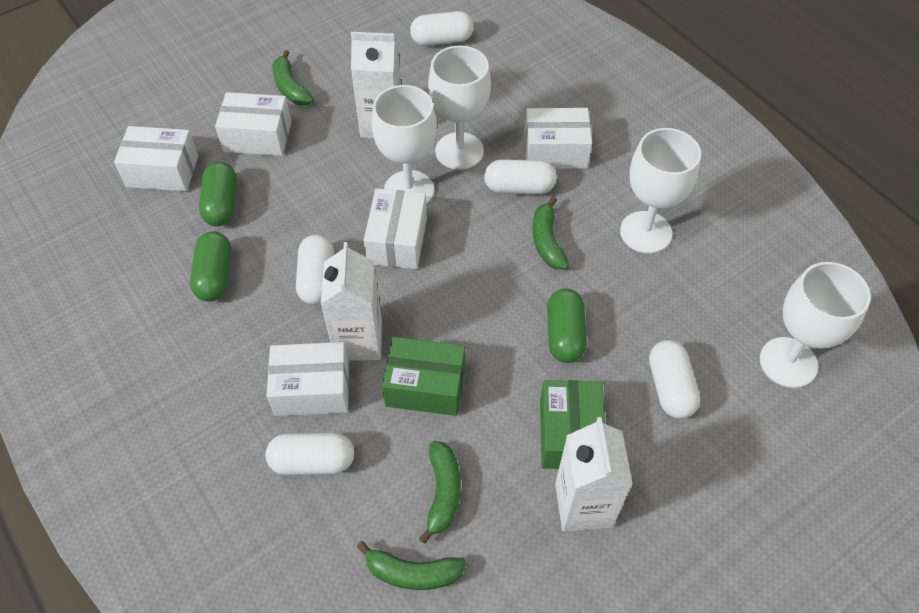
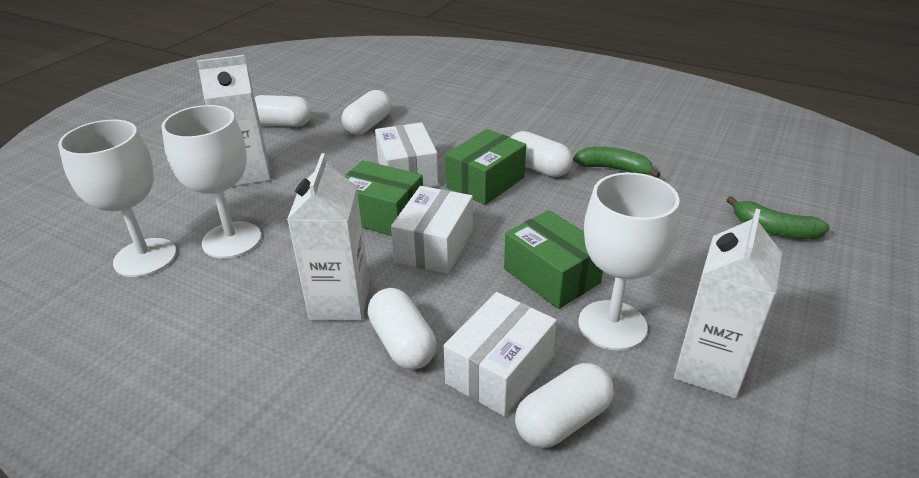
green banana: [272,50,314,105] [357,541,466,590] [419,441,461,543] [532,196,569,270] = 4 -> [573,147,661,178] [727,196,830,239] = 2
green box: [382,337,465,416] [540,380,605,469] = 2 -> [344,160,423,236] [445,129,526,205] [504,210,603,309] = 3
green capsule: [190,231,232,301] [199,162,237,226] [547,288,587,363] = 3 -> none = 0
white box: [114,126,198,191] [215,92,291,156] [267,342,349,416] [364,188,427,269] [524,108,592,169] = 5 -> [375,122,439,187] [391,186,473,274] [444,292,557,417] = 3
white goblet: [372,85,437,204] [428,46,491,170] [620,128,701,254] [760,262,871,388] = 4 -> [58,120,177,277] [161,105,261,259] [578,172,680,351] = 3

